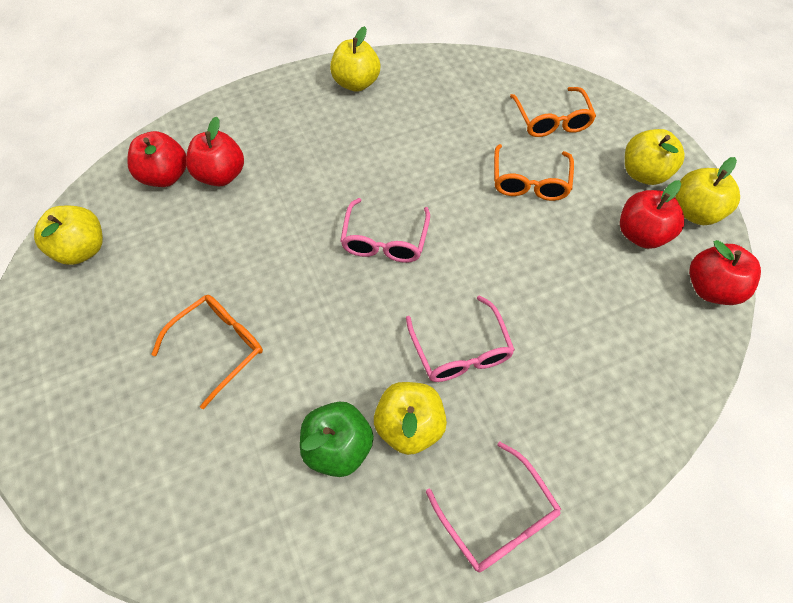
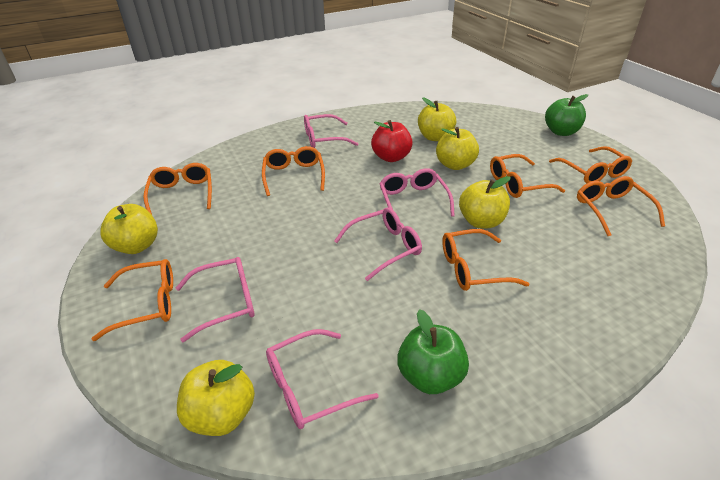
green apple: [300,402,374,477] = 1 -> [397,309,469,394] [545,94,588,136] = 2
orange glasses: [151,295,263,409] [494,144,574,201] [510,87,596,137] = 3 -> [92,259,173,341] [143,163,212,215] [262,146,325,196] [442,229,529,291] [490,154,565,198] [549,146,632,184] [577,176,665,236] = 7
pink glasses: [340,198,430,263] [406,295,515,382] [426,442,561,572] = 3 -> [176,257,255,342] [266,329,379,429] [304,114,358,148] [334,207,422,281] [379,168,455,217] = 5
red apple: [127,131,186,187] [186,117,244,186] [620,180,684,249] [689,240,761,305] = 4 -> [371,120,413,162] = 1

